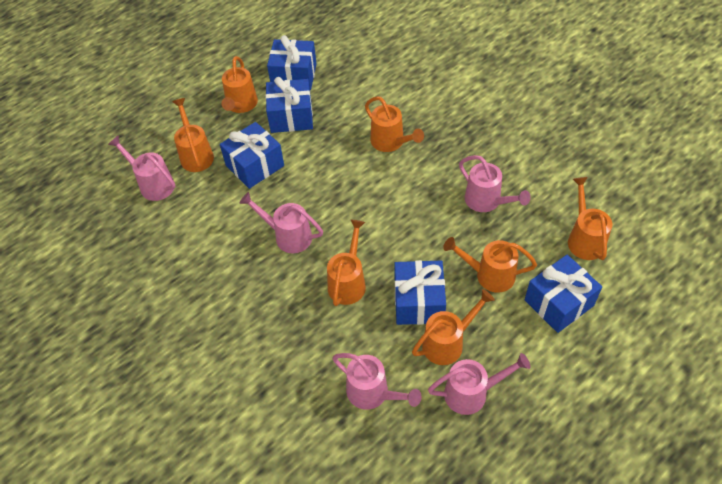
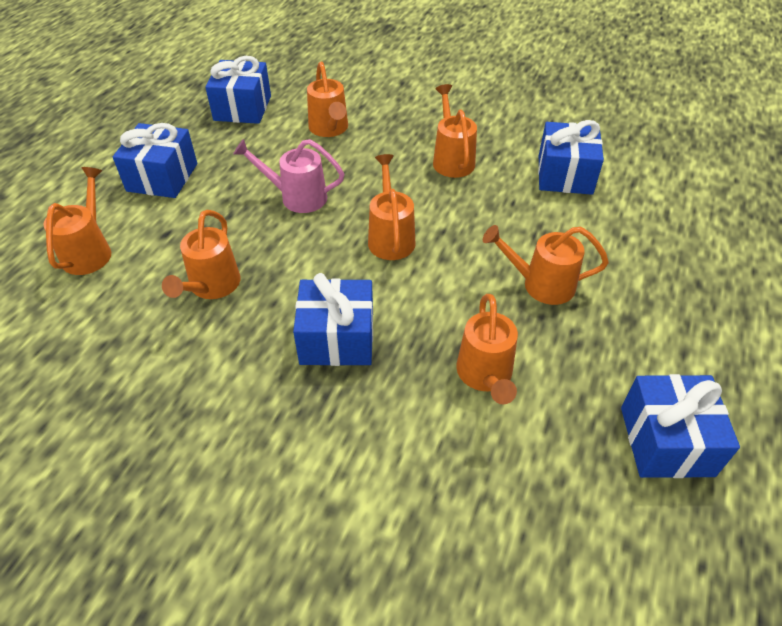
pink watering can: [108,136,176,201] [240,192,323,253] [332,353,422,410] [428,353,531,415] [459,155,531,212] = 5 -> [233,139,344,213] = 1

